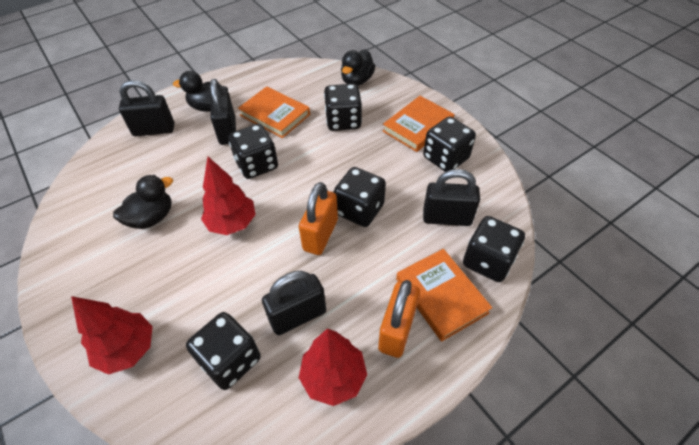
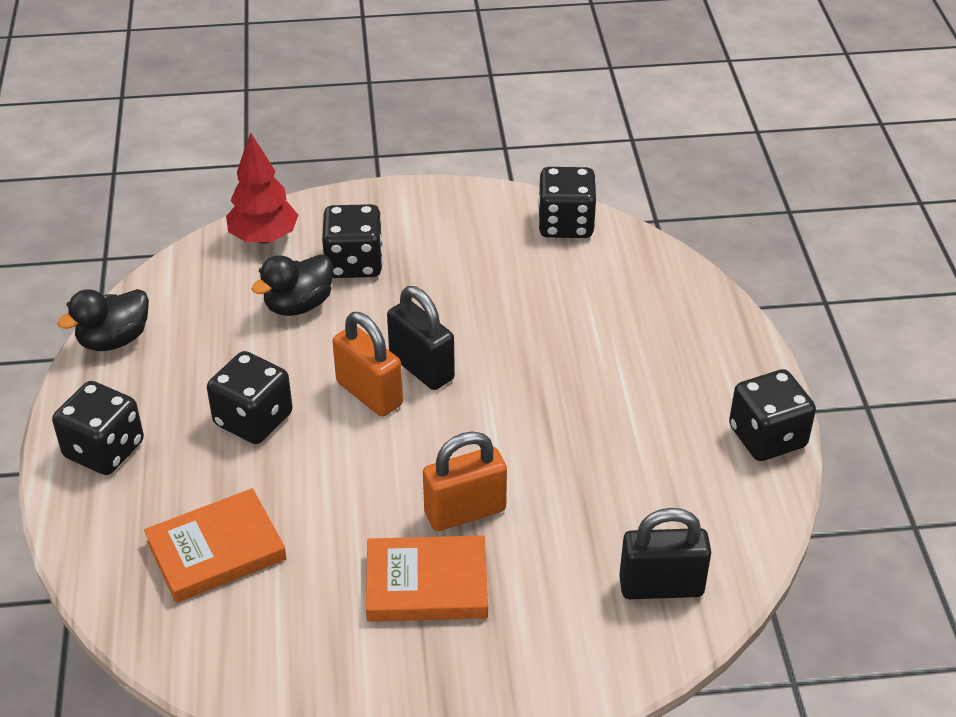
black dice: [186,312,261,390] [228,124,278,179] [324,84,362,131] [334,167,386,227] [423,117,476,172] [463,216,525,282] = 6 -> [52,381,144,475] [207,351,293,444] [322,204,383,278] [538,167,596,238] [729,369,816,461] = 5
black duck: [113,175,173,229] [173,71,228,112] [341,49,375,86] = 3 -> [58,289,149,351] [251,254,333,316] = 2
black padlock: [119,80,174,136] [210,79,236,145] [262,271,326,335] [423,169,480,226] = 4 -> [387,286,455,390] [619,508,711,599] = 2
orange book: [238,86,310,138] [383,96,454,152] [396,249,492,342] = 3 -> [144,488,286,603] [366,535,488,622] = 2
red tree: [71,296,153,375] [201,157,256,235] [299,328,367,406] = 3 -> [226,132,298,244] = 1

